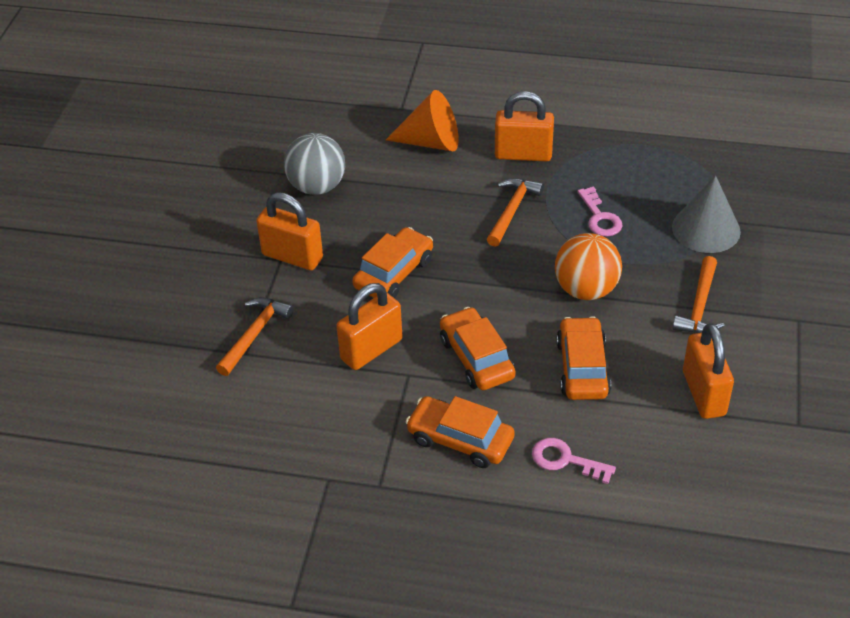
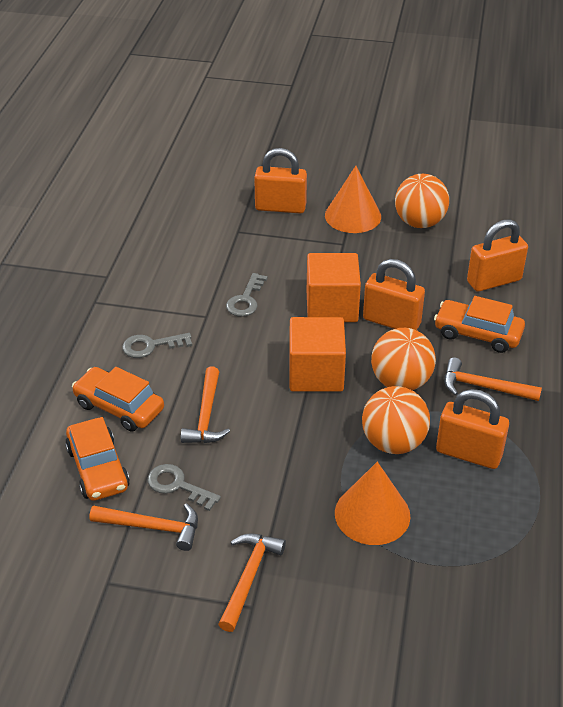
grey ball: [284,133,345,195] = 1 -> none = 0
grey cone: [672,175,741,253] = 1 -> none = 0
grey key: none = 0 -> [122,333,192,358] [148,464,221,511] [226,273,268,317] = 3
orange ball: [555,233,622,300] = 1 -> [362,386,430,454] [371,328,436,390] [395,174,449,228] = 3
orange car: [352,227,433,299] [406,396,515,468] [440,307,516,390] [556,316,611,400] = 4 -> [65,417,130,501] [72,367,164,432] [434,296,525,353] = 3
orange cone: [386,90,459,151] = 1 -> [325,166,381,233] [335,462,410,545] = 2
orange cube: none = 0 -> [289,317,346,392] [307,253,361,322] = 2
orange hammer: [216,298,294,376] [487,178,544,247] [672,256,725,333] = 3 -> [89,503,198,551] [181,366,230,443] [218,533,286,632] [444,357,542,401] = 4
pink key: [532,438,616,484] [577,186,623,237] = 2 -> none = 0

